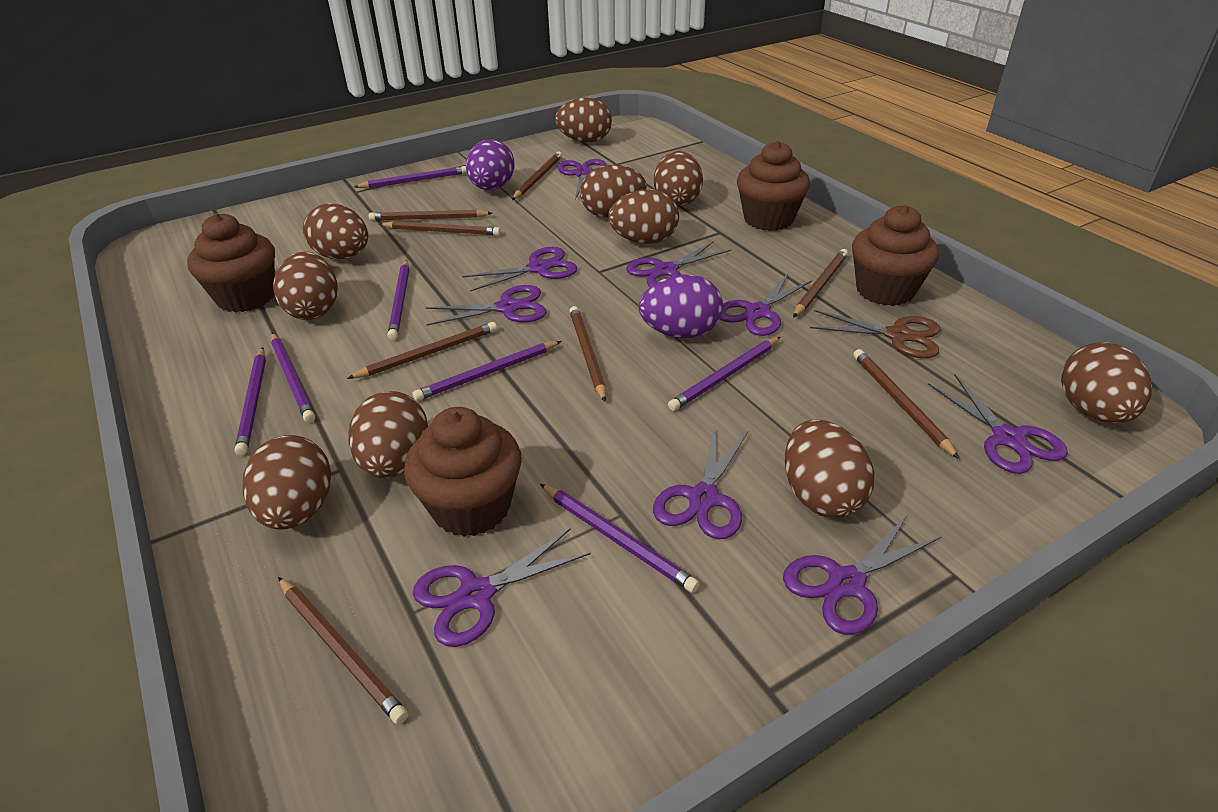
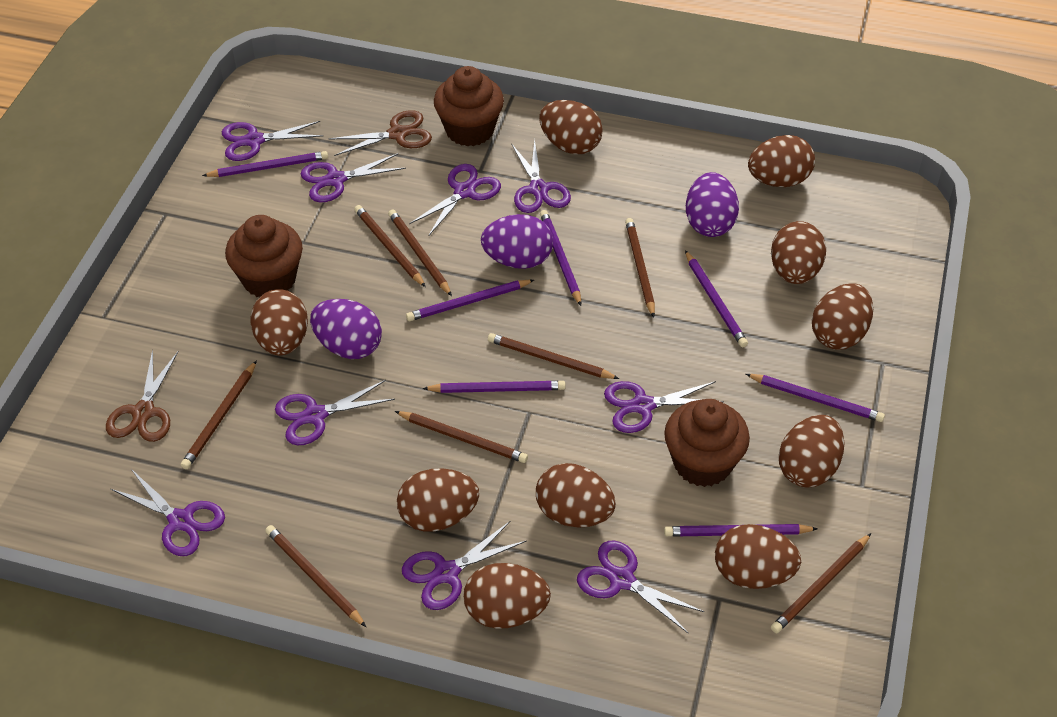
brown cupcake: [187,213,275,313] [404,407,522,537] [737,141,810,231] [852,205,939,306] = 4 -> [225,215,303,297] [434,66,504,146] [664,399,750,487] = 3
brown scissors: [810,310,940,358] = 1 -> [106,349,179,442] [329,110,432,156] = 2
purple egg: [466,139,515,190] [639,274,723,338] = 2 -> [310,299,382,359] [481,214,553,269] [686,172,739,237] = 3

